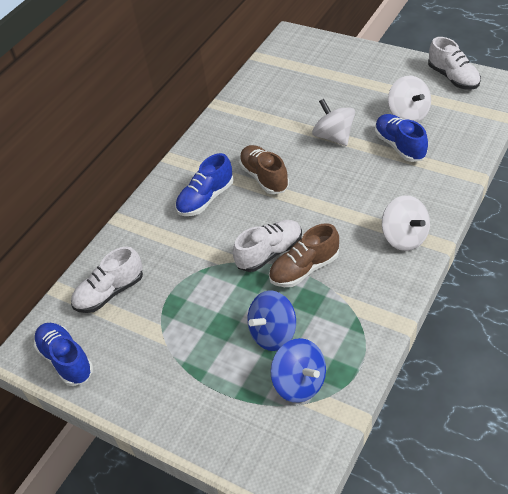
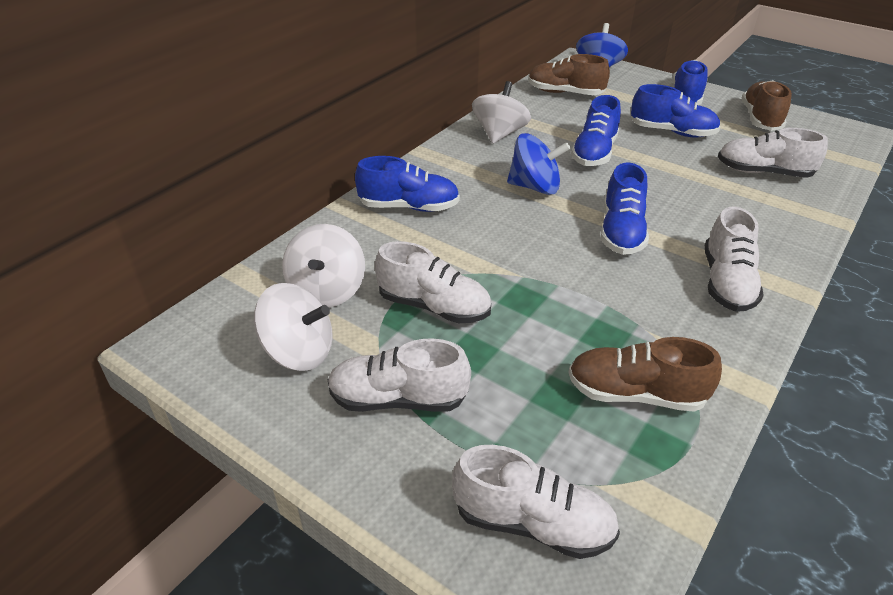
blue shoe: [34,323,93,386] [175,153,234,216] [375,114,428,162] = 3 -> [355,156,460,212] [571,95,621,166] [601,163,649,255] [631,84,720,137] [673,60,708,105] = 5
brown shoe: [239,145,289,194] [269,223,339,287] = 2 -> [528,54,610,95] [568,337,722,412] [742,80,792,131] = 3
white shoe: [71,247,143,313] [233,220,302,272] [428,37,481,90] = 3 -> [328,338,471,412] [375,241,491,323] [452,445,620,559] [705,207,764,312] [718,128,828,178] = 5

